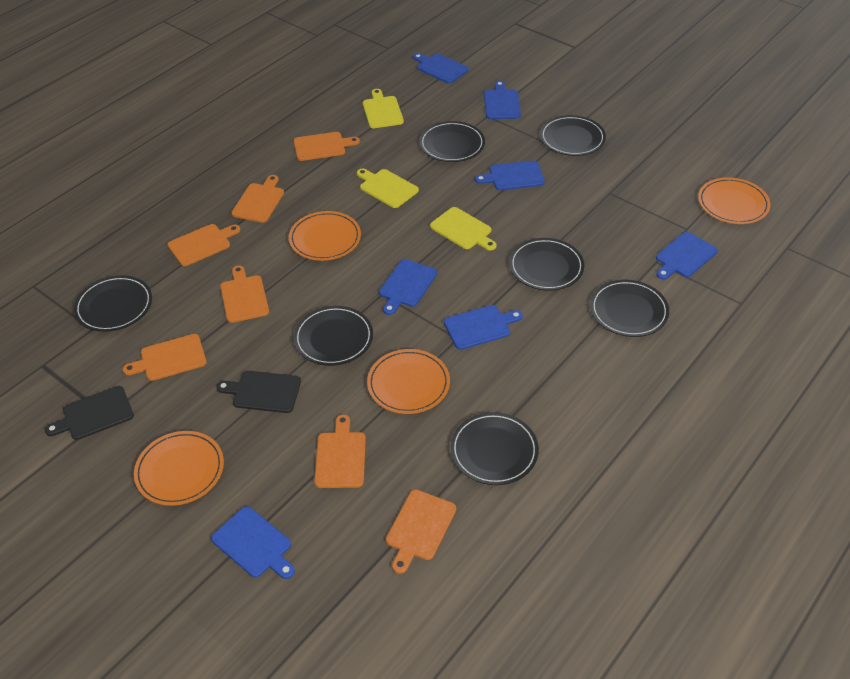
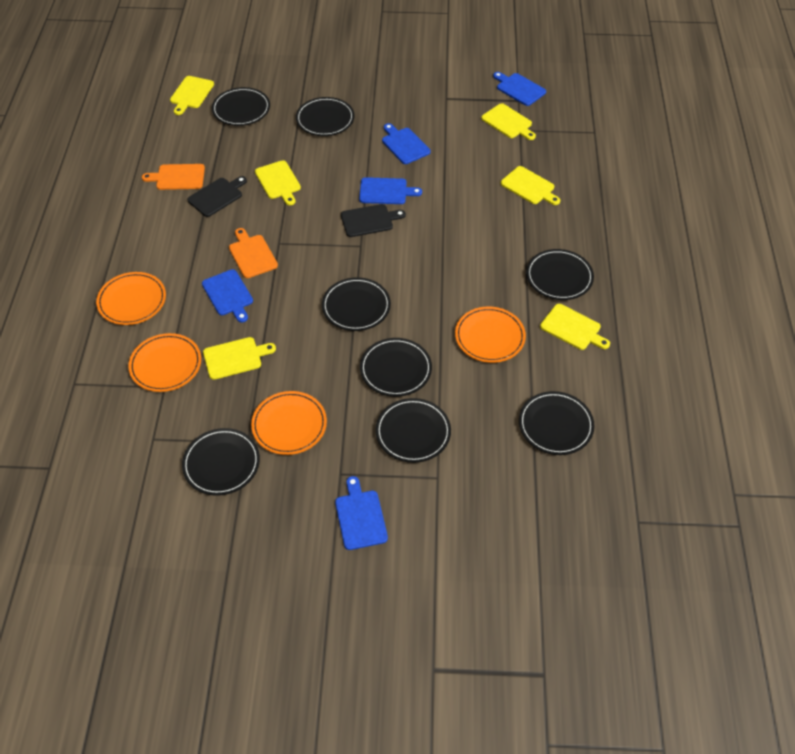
black plate: [74,275,152,332] [294,306,373,366] [419,121,485,162] [450,412,539,485] [509,238,584,291] [540,115,606,156] [590,280,669,337] = 7 -> [182,428,260,496] [212,87,270,126] [296,97,354,136] [322,277,391,331] [360,338,432,397] [375,398,451,463] [519,391,594,455] [526,249,594,300] = 8
blue cutting board: [211,506,295,579] [379,259,437,315] [413,53,469,84] [444,305,523,350] [475,161,545,190] [484,81,521,119] [656,232,718,280] = 7 -> [202,269,253,322] [335,476,388,550] [359,177,422,204] [382,123,431,164] [493,72,546,106] = 5
orange cutting board: [123,334,207,381] [167,224,240,266] [220,265,269,323] [231,175,284,223] [294,132,360,161] [314,415,366,488] [386,490,456,574] = 7 -> [142,164,205,190] [229,228,278,278] = 2
yellow cutting board: [357,168,419,208] [363,89,404,128] [430,207,497,250] = 3 -> [170,76,214,115] [203,337,276,380] [255,160,301,205] [481,103,536,140] [501,166,560,205] [540,304,610,350] = 6

